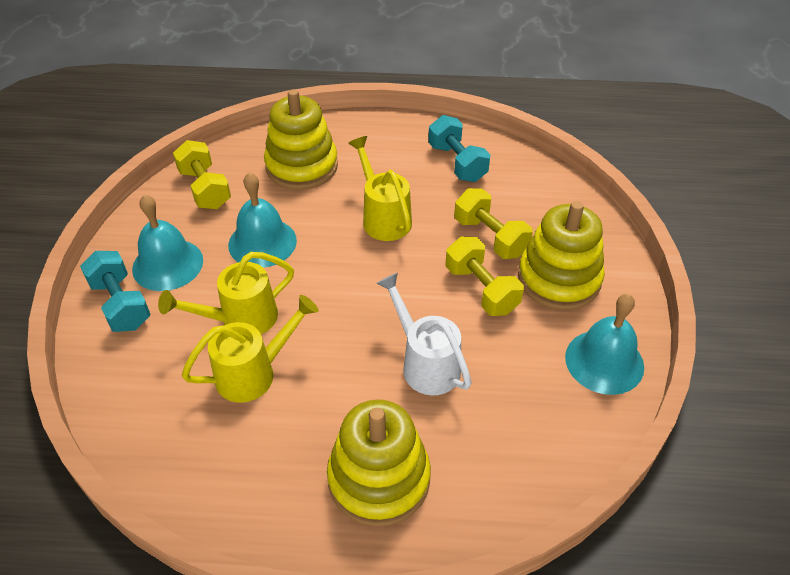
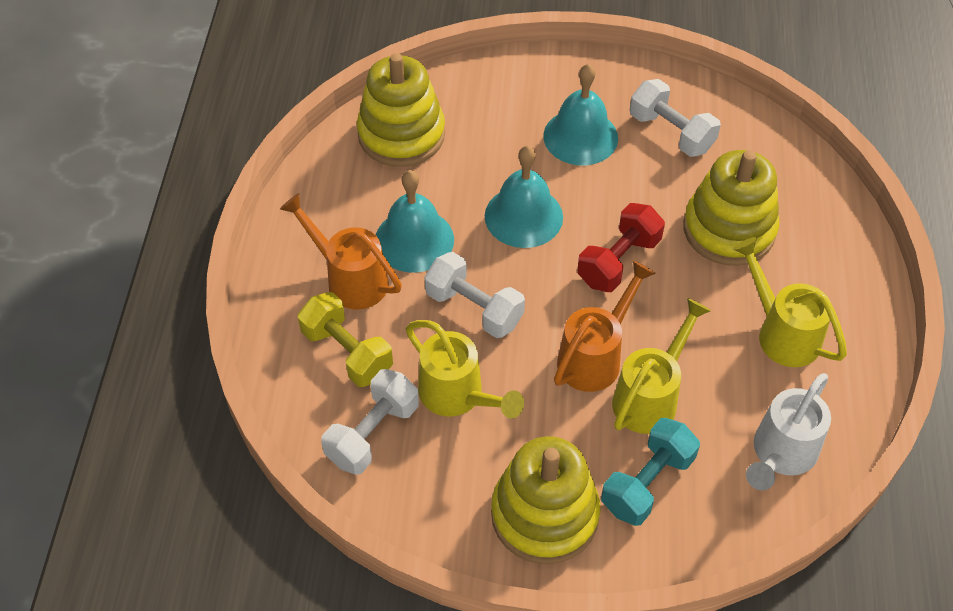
orange watering can: none = 0 -> [280,193,402,310] [554,260,656,392] = 2
red dumbbell: none = 0 -> [577,203,665,292] = 1
turquoise dumbbell: [80,251,151,332] [428,115,490,182] = 2 -> [601,418,700,526] = 1
white dumbbell: none = 0 -> [321,369,419,475] [425,252,525,338] [630,79,721,157] = 3
yellow dumbbell: [173,140,231,209] [445,236,524,316] [454,188,533,259] = 3 -> [298,292,393,387] = 1

